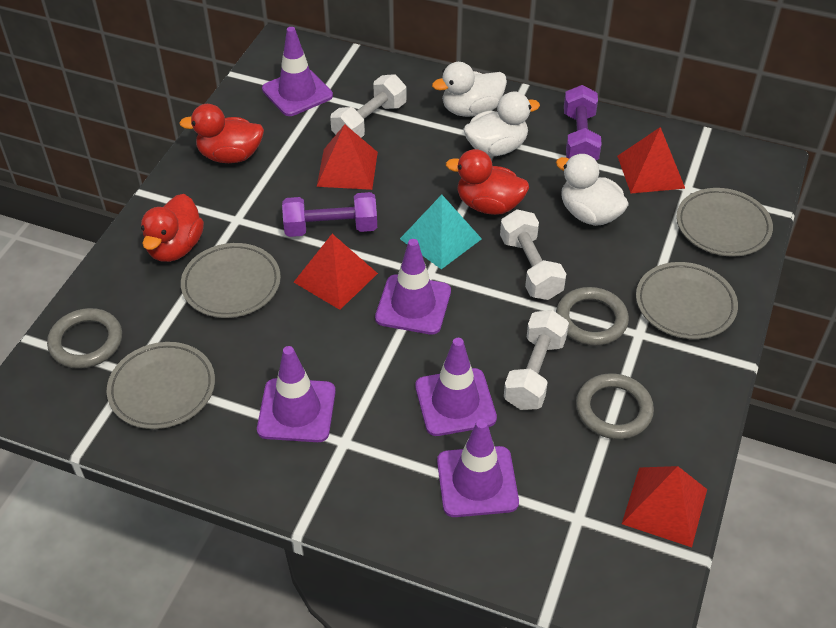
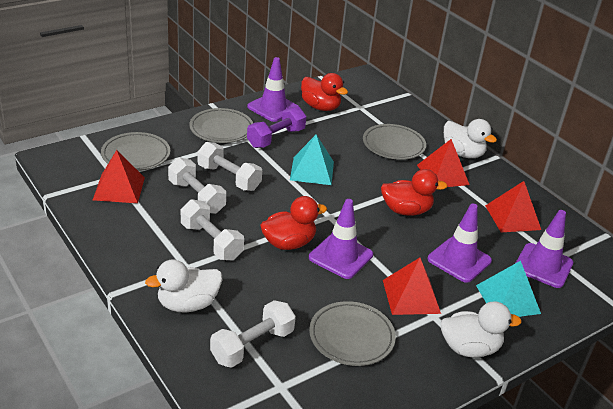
grey ring: [47,308,122,369] [556,287,629,346] [576,373,654,439] = 3 -> none = 0
purple dumbbell: [282,192,377,237] [564,85,602,160] = 2 -> [247,106,307,148] = 1
purple traffic cone: [257,346,336,442] [262,27,333,116] [375,239,451,335] [415,338,497,436] [437,419,519,517] = 5 -> [247,57,298,122] [309,199,373,279] [428,204,492,283] [516,210,573,288] = 4
turquoise pyramid: [400,195,482,269] = 1 -> [290,134,334,185] [476,261,541,317] = 2
white dumbbell: [330,74,406,138] [500,209,566,300] [504,310,569,410] = 3 -> [168,157,226,214] [181,199,244,260] [198,142,262,191] [210,300,296,368] = 4

